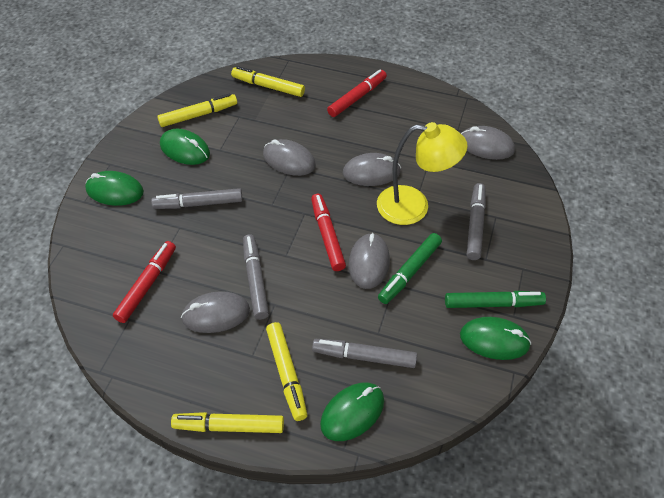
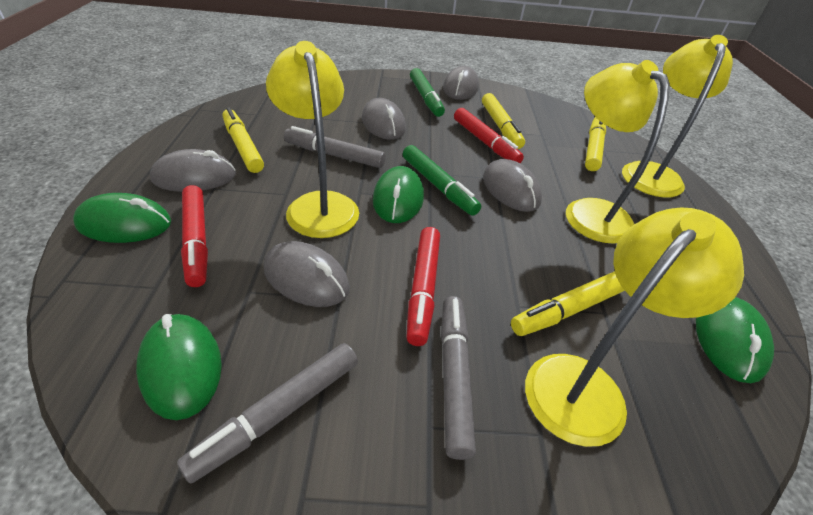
grey marker: [151,188,243,209] [243,234,269,320] [312,339,417,368] [467,183,486,260] = 4 -> [177,343,358,484] [284,126,386,168] [441,296,476,460] = 3
yellow lamp: [377,122,468,225] = 1 -> [266,41,359,238] [525,207,744,447] [566,60,670,244] [622,35,733,197] = 4

